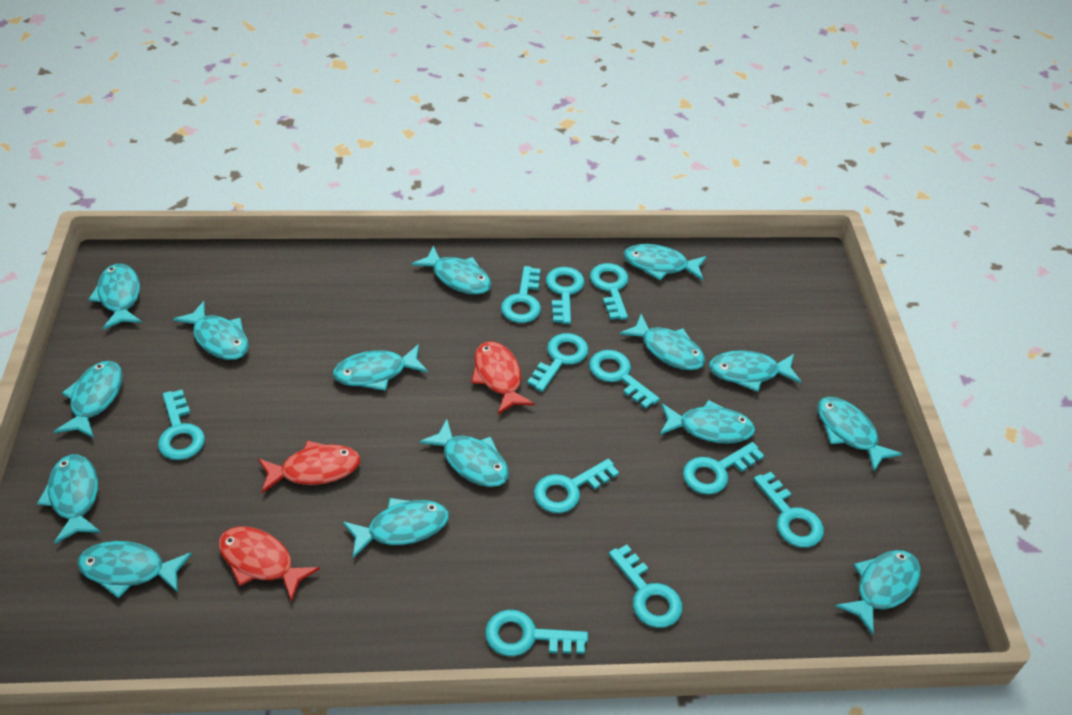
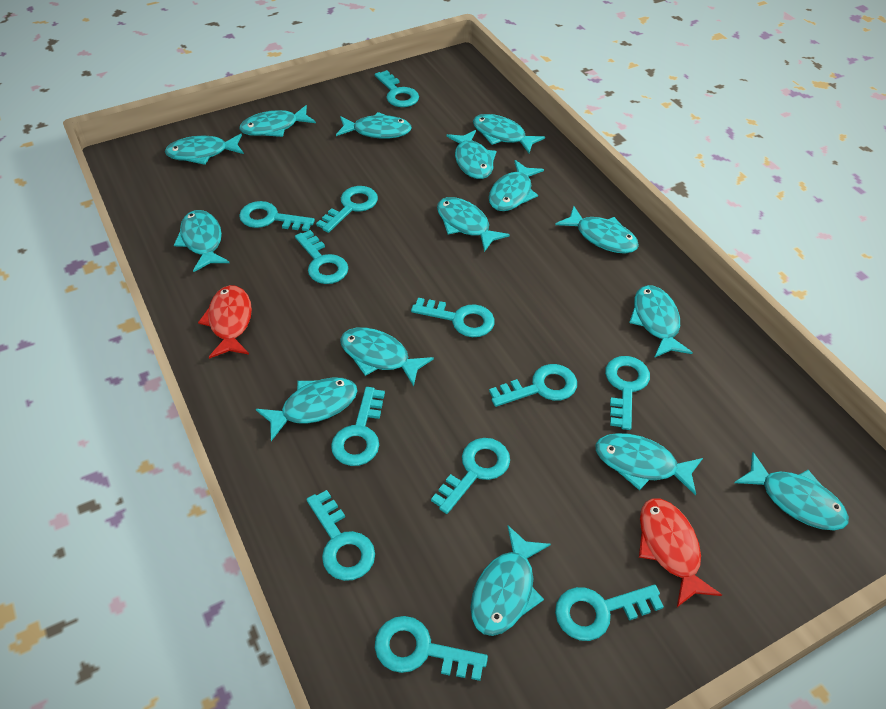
red fish: [219,526,320,602] [258,440,361,493] [471,341,535,414] = 3 -> [198,285,252,359] [639,498,722,607] = 2
turquoise key: [158,390,205,460] [485,610,588,656] [501,266,541,323] [527,333,589,392] [534,459,619,513] [546,267,585,324] [589,350,660,409] [590,263,629,320] [609,544,682,628] [683,442,764,495] [753,472,824,548] = 11 -> [239,201,315,231] [295,230,348,284] [306,490,375,581] [316,186,378,233] [331,387,385,466] [375,70,419,107] [375,616,488,681] [411,298,495,337] [431,438,510,514] [489,364,577,407] [555,585,664,641] [605,356,650,430] = 12

